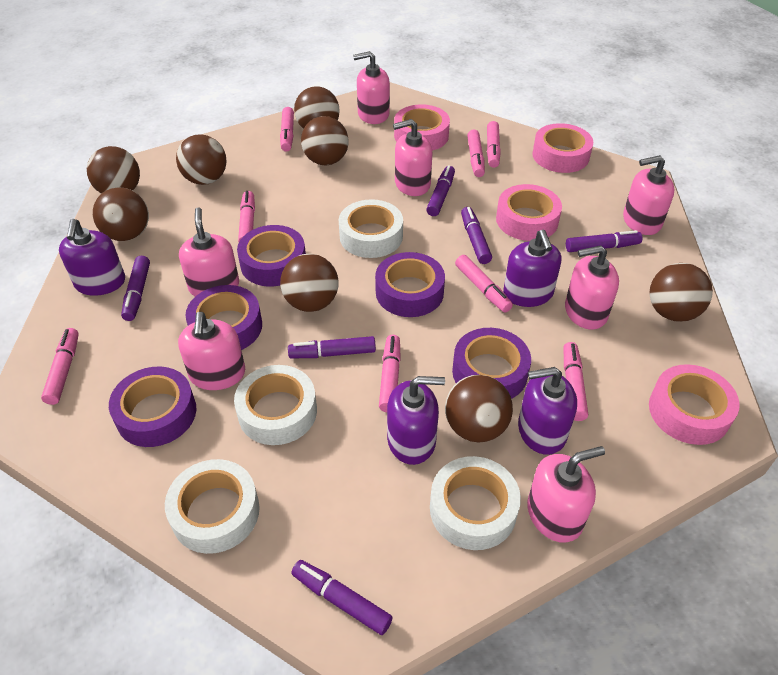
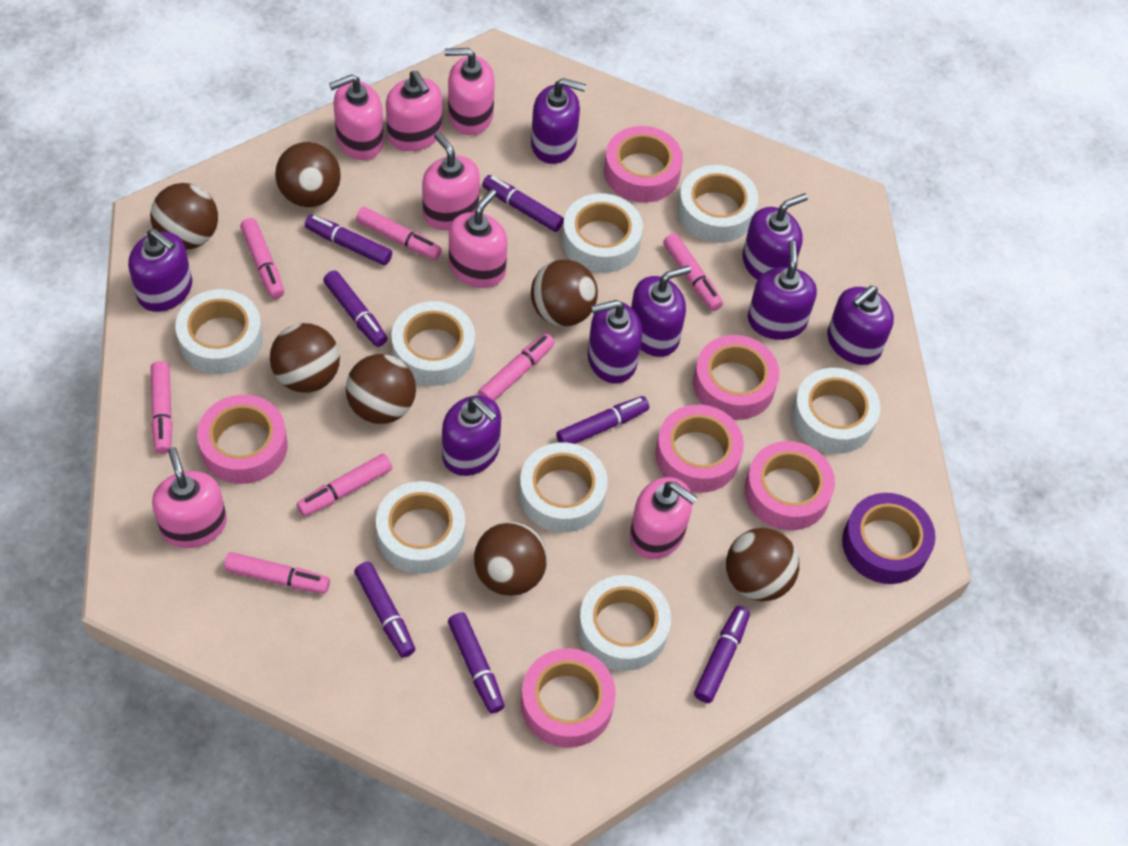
brown ball: [87,146,140,194] [93,187,149,241] [176,134,227,185] [280,254,339,312] [294,86,340,129] [301,116,349,165] [445,375,513,442] [649,263,713,322] = 8 -> [150,183,218,250] [270,323,340,393] [275,142,341,207] [346,354,416,424] [474,522,548,596] [531,259,598,327] [726,528,799,601] = 7
pink marker: [41,328,79,405] [238,191,255,242] [280,107,294,152] [379,335,401,412] [455,255,513,313] [467,130,485,177] [487,121,501,168] [564,342,588,421] = 8 -> [151,361,173,454] [224,552,330,594] [240,218,284,299] [297,454,392,516] [356,207,442,260] [478,333,555,401] [663,233,723,311] = 7
pink tape: [394,104,450,151] [496,184,562,241] [532,123,593,173] [649,364,740,445] = 4 -> [197,395,288,484] [521,648,616,748] [604,126,683,203] [655,405,744,493] [693,335,780,420] [744,441,835,530] = 6
purple marker: [121,256,150,321] [288,336,376,358] [291,560,393,635] [426,165,455,216] [461,207,492,264] [566,230,642,252] = 6 -> [305,215,392,265] [323,270,388,347] [354,562,415,658] [448,612,505,714] [482,175,564,232] [556,396,649,444] [694,606,750,703] = 7
purple soap dispenser: [59,219,125,296] [387,376,445,465] [503,230,561,307] [518,367,577,455] = 4 -> [128,229,192,312] [442,395,501,476] [531,78,586,164] [588,300,642,384] [631,265,691,357] [742,193,808,280] [748,241,817,340] [827,286,894,365] = 8
purple tape: [109,367,197,447] [185,285,262,350] [237,225,306,287] [375,252,445,317] [452,328,531,399] = 5 -> [842,493,935,584] = 1
white tape: [165,459,260,554] [234,365,317,445] [339,199,403,258] [430,456,521,550] = 4 -> [175,289,263,374] [376,481,465,574] [391,301,475,386] [519,442,608,533] [562,193,643,273] [578,575,671,671] [677,165,758,243] [792,368,880,454] = 8

